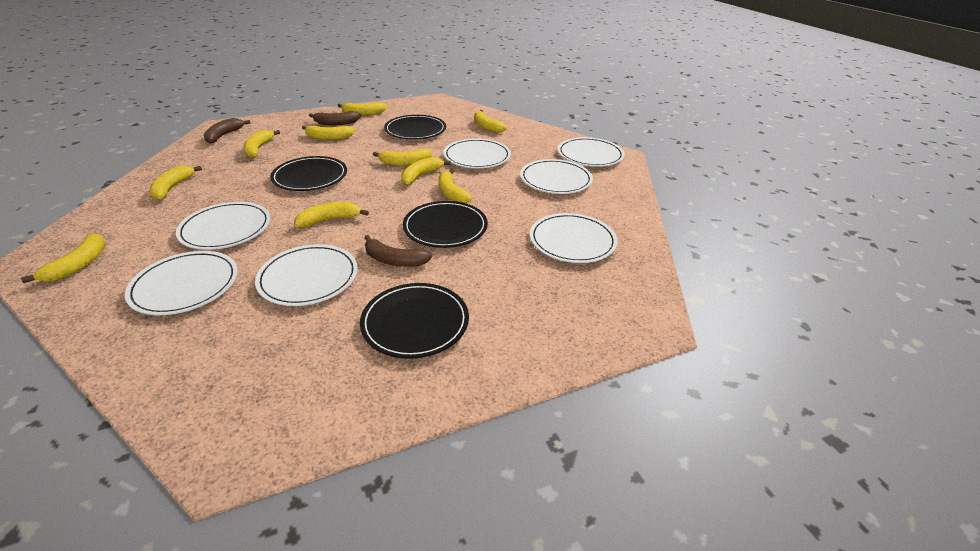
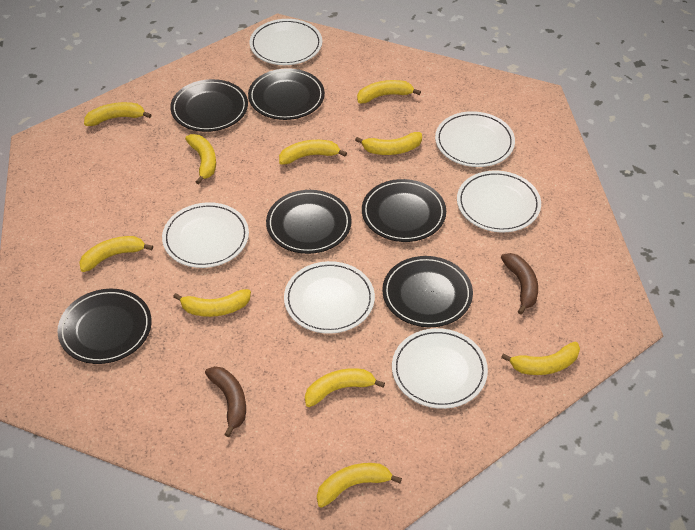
black plate: [270,156,347,191] [360,283,469,359] [384,115,446,140] [403,201,488,248] = 4 -> [57,289,152,364] [170,79,248,132] [248,68,325,120] [266,190,352,254] [362,179,446,242] [382,256,473,327] = 6
brown banana: [204,118,251,144] [309,111,361,125] [364,235,432,267] = 3 -> [205,366,246,437] [501,253,538,315] = 2
white plate: [125,251,238,315] [176,202,270,250] [255,244,358,306] [443,138,511,168] [520,159,593,194] [530,213,617,263] [558,137,625,167] = 7 -> [162,202,249,268] [250,19,322,65] [284,261,375,334] [392,328,488,409] [435,111,515,167] [457,170,541,232] = 6

